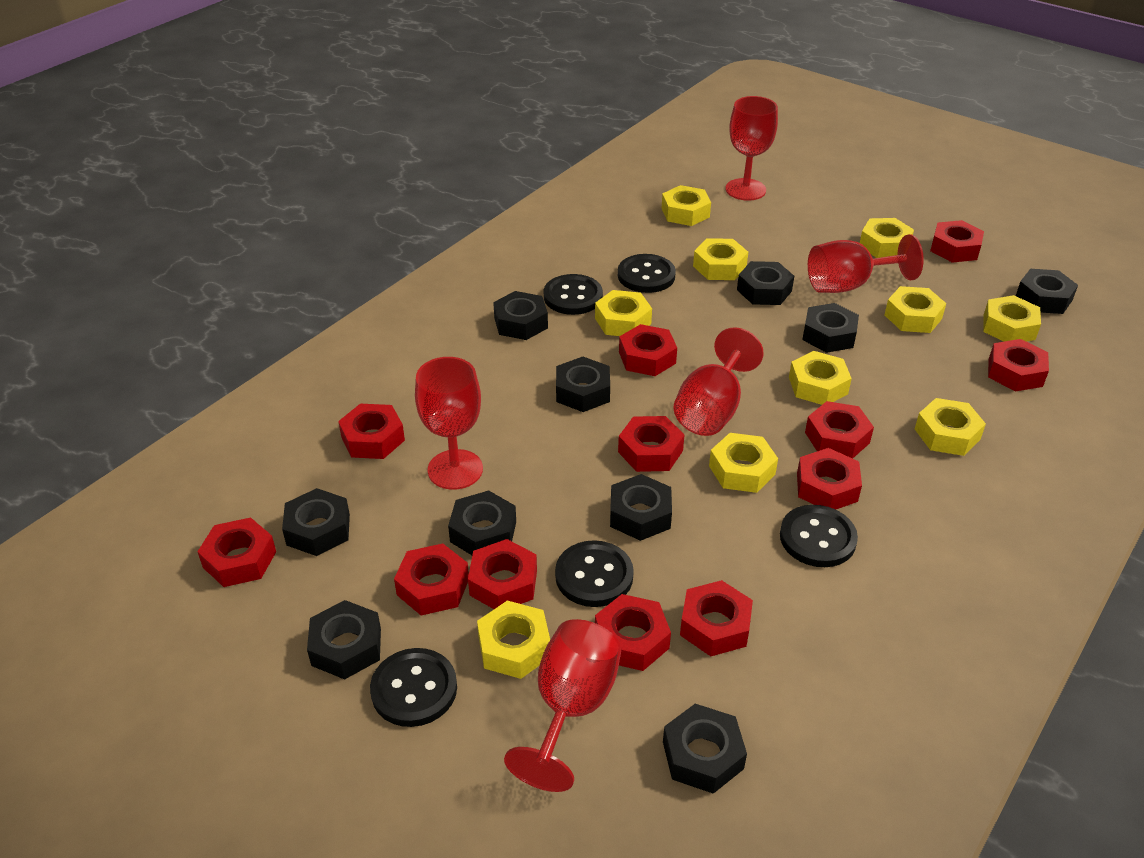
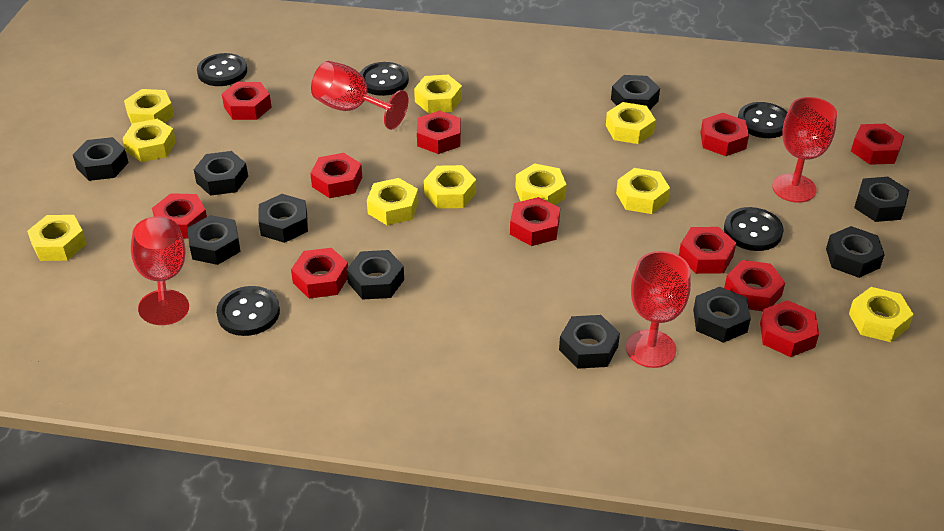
red goblet: [415,357,483,490] [504,619,621,792] [674,327,764,436] [725,96,778,201] [808,234,924,293] = 5 -> [131,216,189,325] [311,61,408,130] [626,251,691,368] [772,97,837,203] = 4
red nut: [197,517,276,587] [338,404,405,459] [394,543,469,616] [468,539,537,609] [595,594,671,671] [618,416,684,472] [619,324,677,376] [680,580,753,656] [797,448,862,510] [805,401,874,459] [930,220,984,263] [988,339,1049,392] = 12 -> [152,193,207,239] [222,82,272,120] [291,248,348,298] [310,153,362,198] [417,111,461,154] [510,197,560,246] [679,227,736,274] [700,113,749,156] [724,260,785,311] [760,300,819,357] [851,124,904,165] = 11

